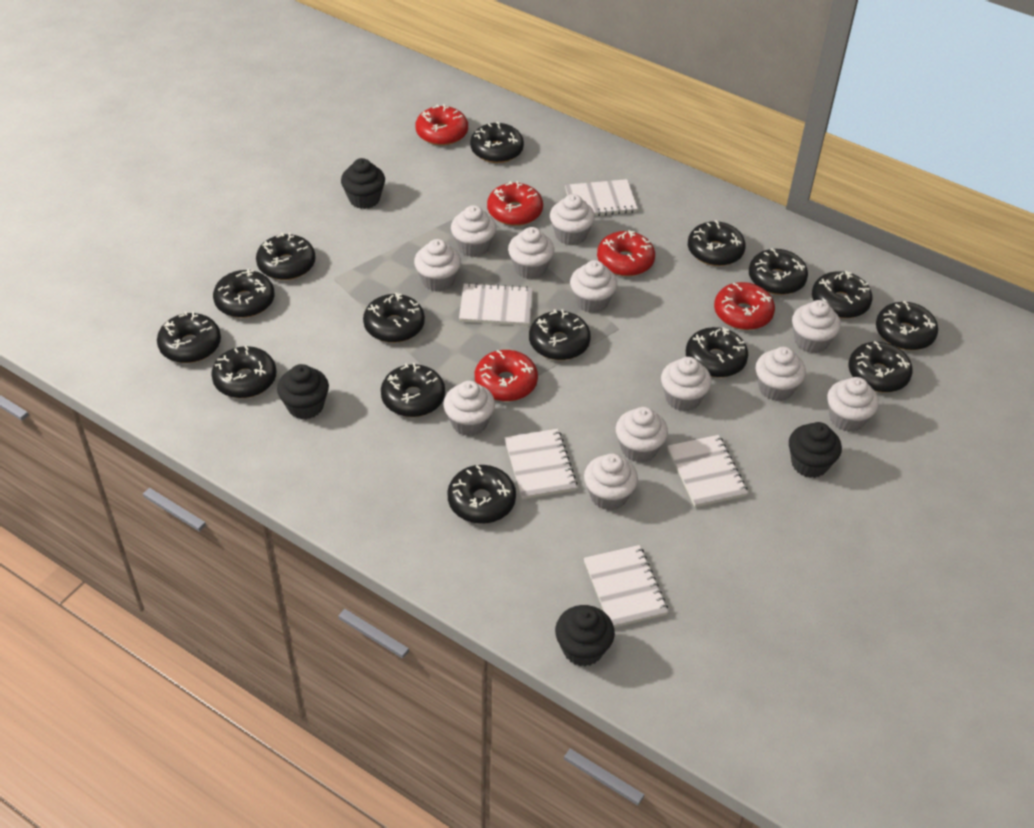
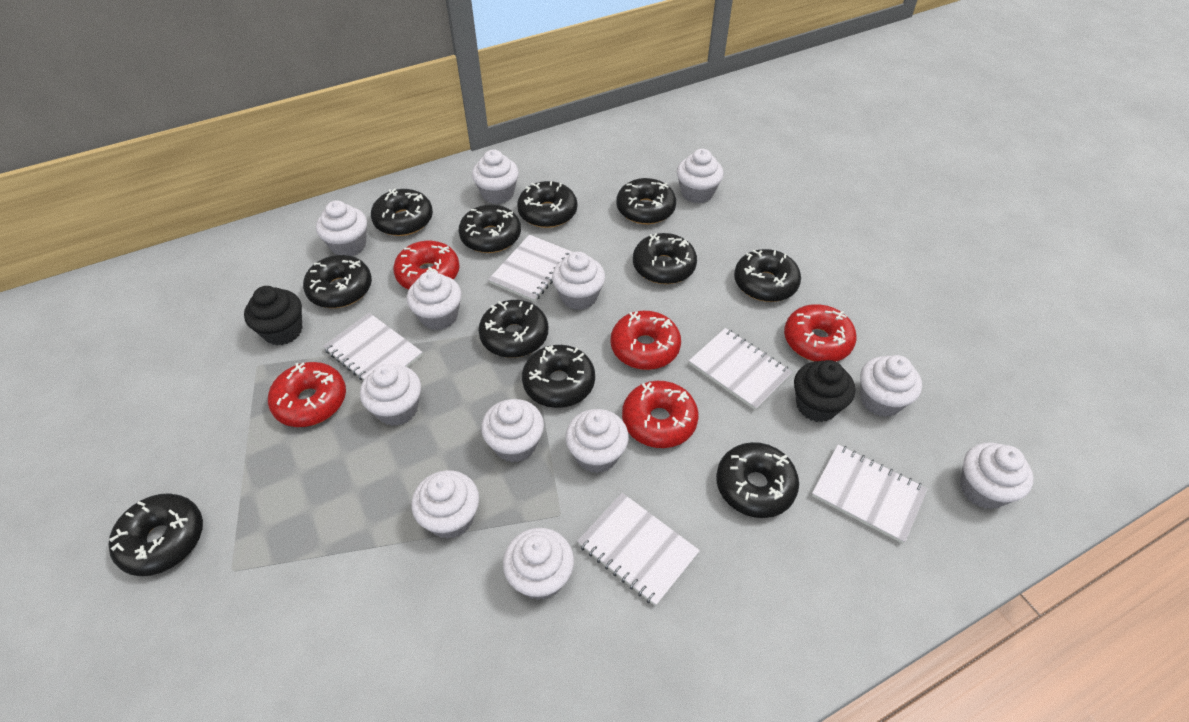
black cupcake: [277,364,329,420] [341,158,385,209] [555,605,615,666] [789,422,842,478] = 4 -> [244,286,303,345] [794,360,855,422] = 2
black donut: [157,311,221,363] [211,346,276,398] [213,268,275,318] [256,233,316,280] [363,293,425,343] [381,363,445,417] [447,465,516,524] [470,122,524,163] [529,309,591,360] [686,327,748,378] [688,220,746,266] [749,248,808,295] [812,271,872,318] [849,341,913,393] [876,301,938,350] = 15 -> [108,493,203,576] [303,255,372,308] [371,189,433,236] [459,204,521,253] [478,300,548,358] [517,181,577,228] [522,345,595,408] [616,178,676,224] [633,233,697,284] [716,442,799,518] [734,249,801,302] = 11

